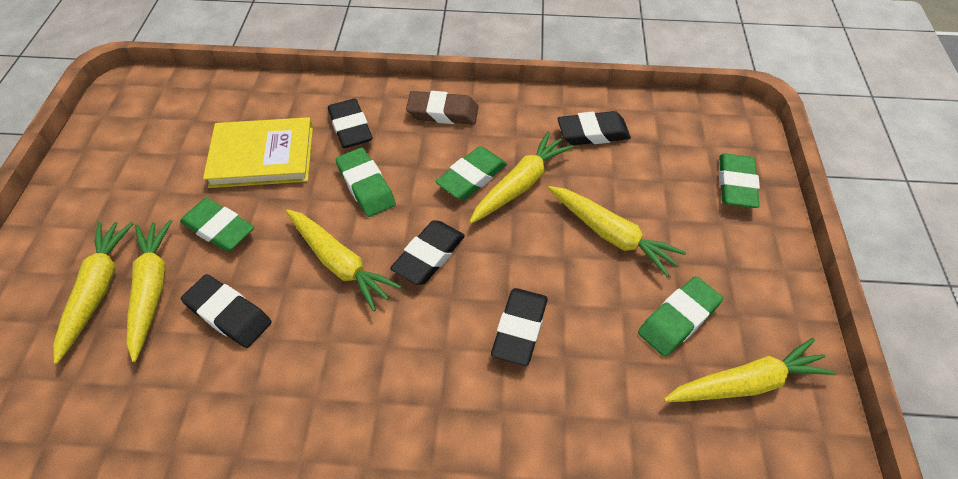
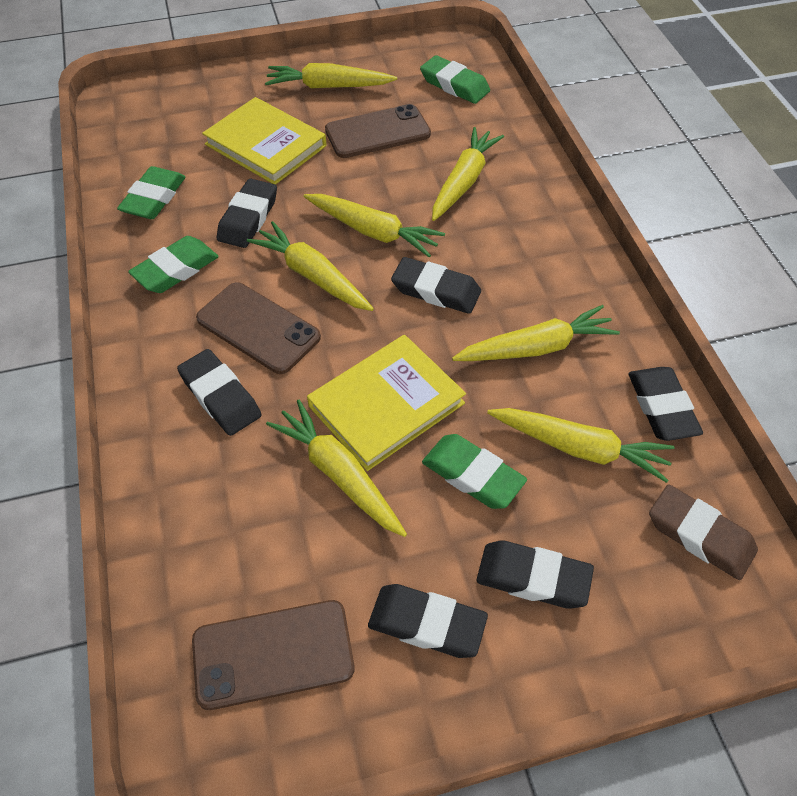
black eraser: [181,274,272,348] [328,99,373,148] [390,220,465,285] [491,288,548,366] [557,111,631,145] = 5 -> [177,349,261,436] [217,179,277,248] [368,584,488,658] [391,257,481,314] [476,540,594,609] [628,367,703,441] = 6
brown phone: none = 0 -> [192,600,355,710] [196,282,321,374] [325,104,431,158] = 3
green eraser: [180,198,254,252] [336,148,396,217] [435,146,507,200] [638,276,723,357] [719,153,760,208] = 5 -> [117,166,185,219] [128,236,219,293] [420,55,490,104] [422,434,527,509] = 4
yellow book: [203,117,313,188] = 1 -> [202,97,327,185] [307,335,466,471] = 2
yellow carrot: [53,222,134,364] [126,220,172,362] [286,209,402,312] [470,131,574,224] [548,186,686,277] [664,338,836,402] = 6 -> [247,221,374,311] [265,63,397,88] [266,400,407,537] [304,194,445,257] [432,127,504,221] [452,305,620,361] [487,408,675,483] = 7

